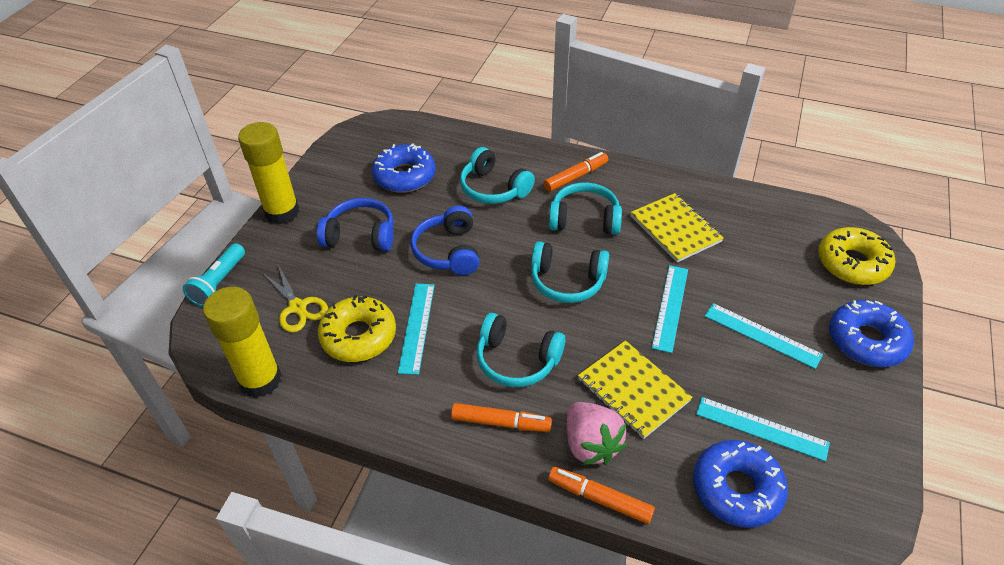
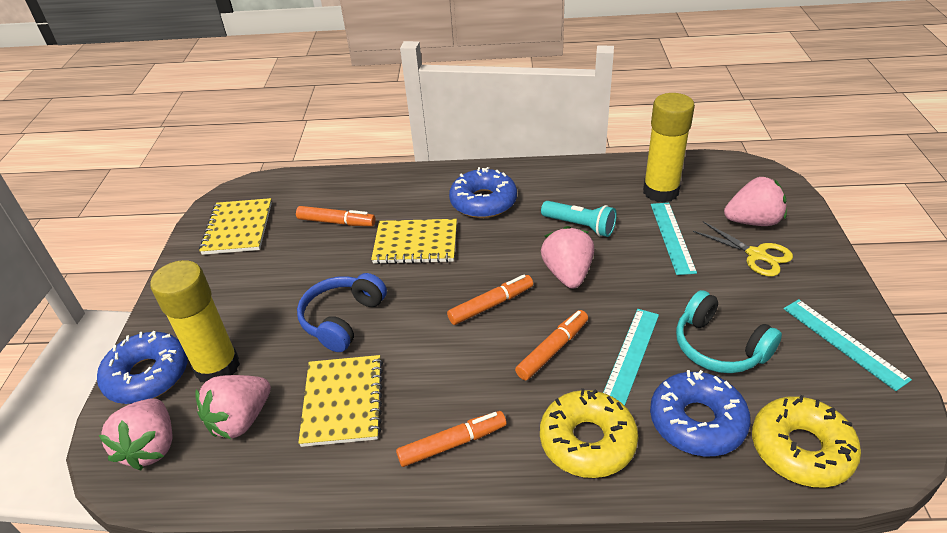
blue headphones: [317,198,394,251] [410,206,479,275] = 2 -> [297,273,387,352] = 1
orange marker: [451,403,552,432] [544,152,608,192] [548,467,655,524] = 3 -> [296,206,376,226] [396,411,506,467] [447,275,533,325] [515,310,588,380] = 4
pink strawberry: [567,402,627,465] = 1 -> [99,398,173,471] [195,375,271,439] [541,226,594,289] [724,177,787,226] = 4
turquoise headphones: [460,147,535,204] [477,313,565,387] [531,241,609,303] [549,182,622,235] = 4 -> [676,290,782,373] = 1
turquoise ruler: [398,284,435,375] [652,265,688,353] [696,397,830,462] [705,303,823,369] = 4 -> [603,309,659,406] [651,203,697,275] [784,299,912,391] = 3
yellow notebook: [578,340,693,439] [630,193,724,262] = 2 -> [199,198,272,255] [298,355,383,447] [371,219,457,264] = 3

